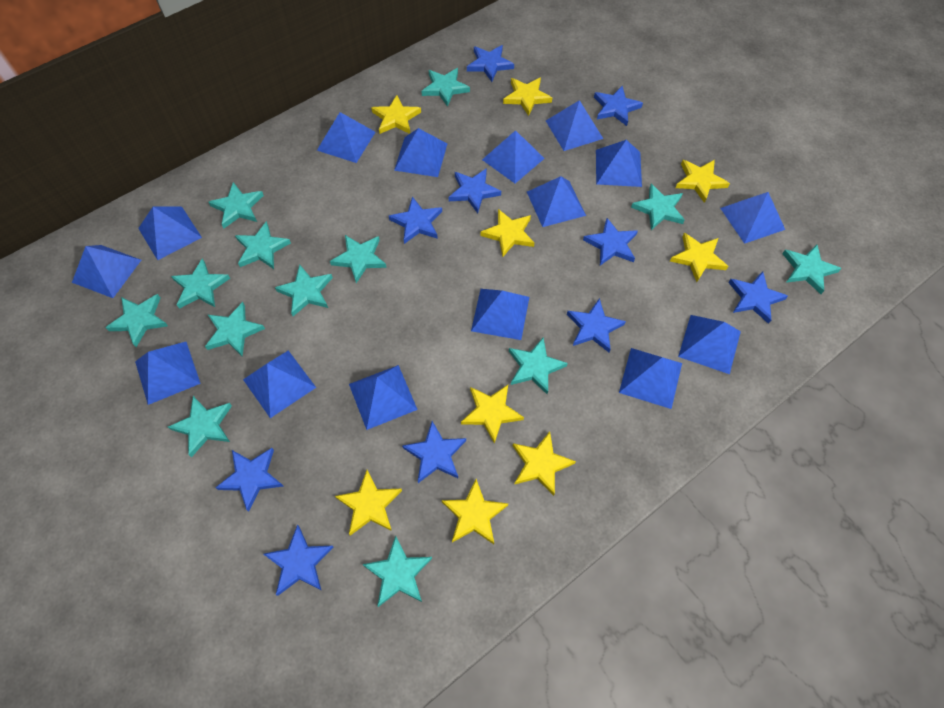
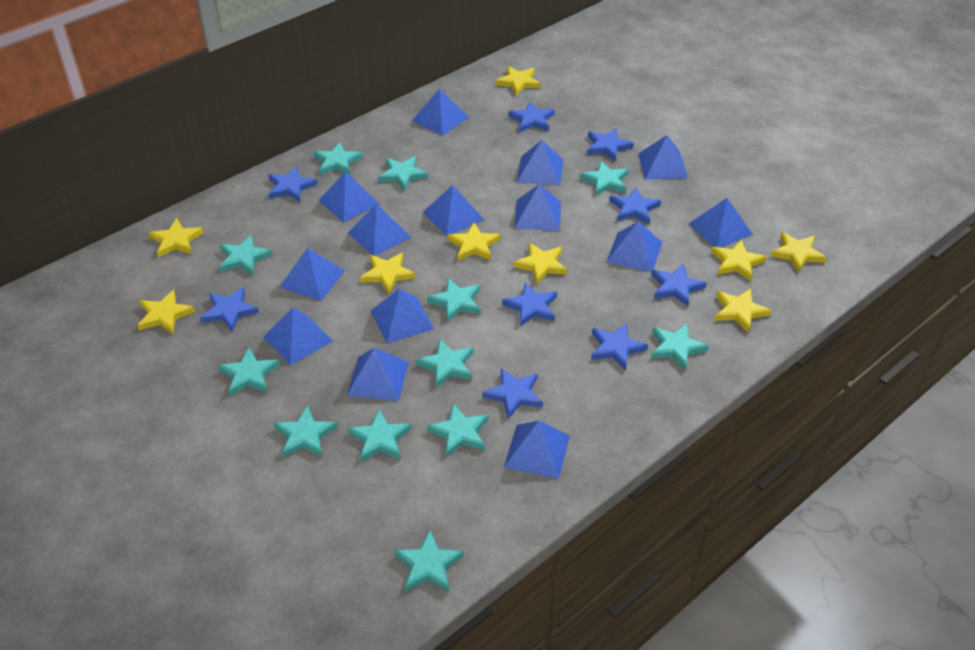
blue pyramid: [72,245,141,298] [135,342,201,405] [138,206,202,260] [243,350,316,418] [317,112,375,163] [349,365,418,430] [394,128,447,177] [471,289,529,340] [482,130,545,183] [527,176,586,227] [546,100,603,151] [596,140,642,187] [619,348,682,409] [678,315,741,374] [720,192,785,244] = 15 -> [263,308,333,365] [280,248,345,301] [318,171,380,223] [347,348,409,401] [348,204,411,256] [371,288,434,344] [412,89,469,136] [423,185,484,236] [504,421,570,479] [514,184,561,231] [517,140,564,186] [607,221,662,272] [638,135,688,180] [688,198,753,248] = 14
blue star: [215,448,283,512] [264,525,334,596] [389,196,442,244] [402,421,466,483] [449,168,501,213] [467,45,514,82] [567,298,626,352] [583,218,638,265] [594,86,643,126] [728,271,788,324] = 10 -> [200,287,259,332] [268,166,317,202] [482,368,543,419] [502,282,557,326] [508,101,555,132] [587,128,634,161] [591,323,648,370] [609,187,661,224] [652,264,707,307] = 9
turquoise star: [105,294,168,347] [168,396,232,458] [171,258,230,309] [205,302,265,356] [208,182,264,228] [235,221,291,269] [275,264,333,316] [330,235,387,283] [362,536,432,607] [421,68,470,107] [509,337,568,394] [631,184,685,230] [782,244,842,294] = 13 -> [218,348,280,396] [219,235,273,275] [274,405,338,457] [314,142,363,175] [348,409,411,462] [378,156,428,191] [394,530,464,592] [416,339,474,388] [427,278,481,322] [427,403,488,457] [580,161,629,196] [651,323,709,371] = 12

